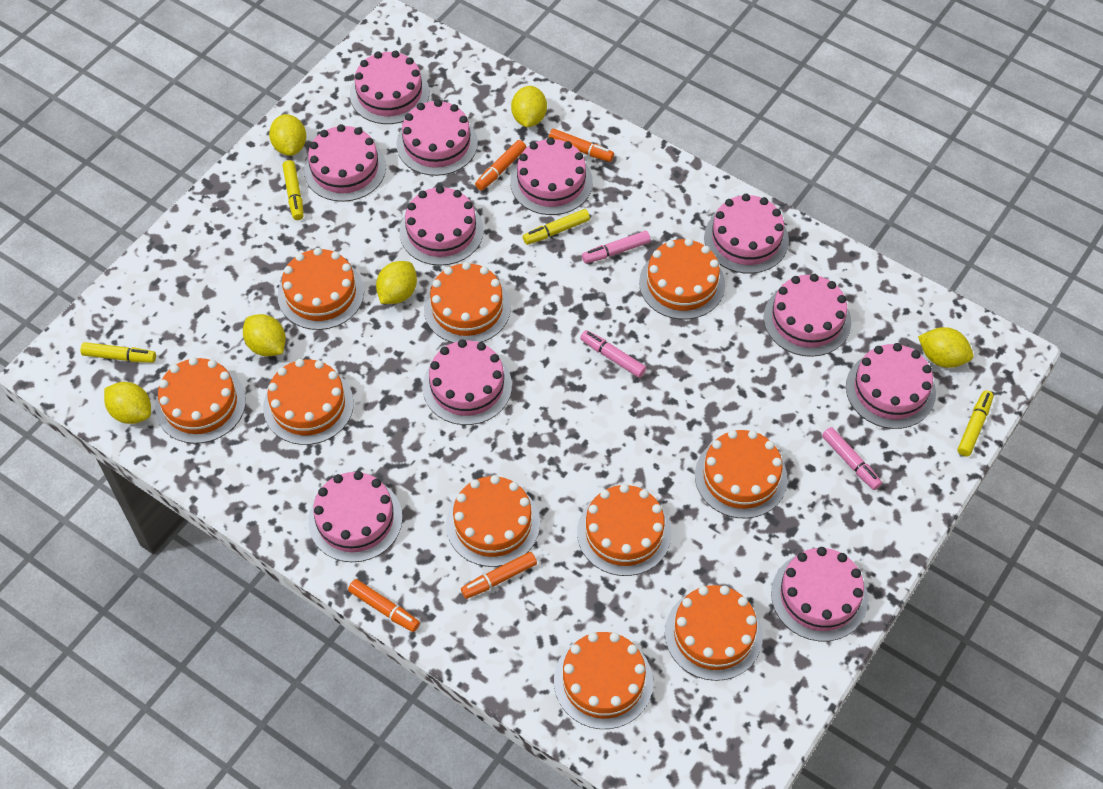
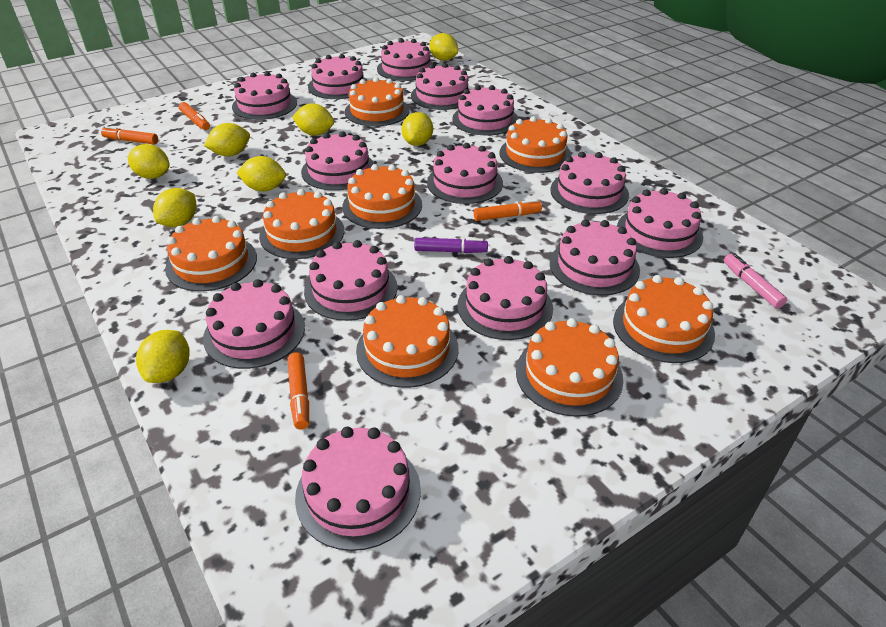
orange cake: [155,357,246,444] [263,359,354,445] [278,248,364,330] [424,262,511,343] [446,475,540,567] [554,632,653,729] [577,484,671,576] [639,238,725,320] [665,585,763,681] [695,430,788,519] = 10 -> [165,216,257,291] [259,189,344,259] [342,164,422,229] [345,77,410,127] [356,295,459,388] [499,116,571,173] [516,318,623,417] [613,275,715,363] = 8
pink cake: [304,124,386,202] [308,471,402,562] [350,51,429,124] [396,99,478,176] [399,186,484,266] [423,339,512,425] [510,137,593,215] [704,194,789,274] [764,274,851,357] [771,547,868,641] [846,343,936,429] = 11 -> [203,279,305,369] [232,71,297,120] [295,427,421,551] [301,131,375,191] [304,240,397,321] [308,54,368,99] [377,38,433,81] [411,63,470,110] [427,143,503,204] [452,85,518,135] [457,256,553,340] [550,152,629,214] [550,220,640,295] [617,188,703,258] = 14
pink marker: [580,330,646,378] [582,231,651,264] [822,427,882,490] = 3 -> [724,253,787,308] = 1
purple marker: none = 0 -> [414,238,488,253] = 1
yellow lemon: [104,382,151,424] [243,314,286,357] [269,114,306,156] [376,261,417,304] [511,86,547,127] [918,327,973,368] = 6 -> [128,144,170,179] [136,330,190,383] [153,188,196,227] [204,123,250,156] [236,156,286,192] [292,104,334,136] [402,112,433,146] [429,33,458,61] = 8
yellow marker: [81,342,156,363] [283,160,304,220] [523,209,590,245] [958,390,994,457] = 4 -> none = 0

